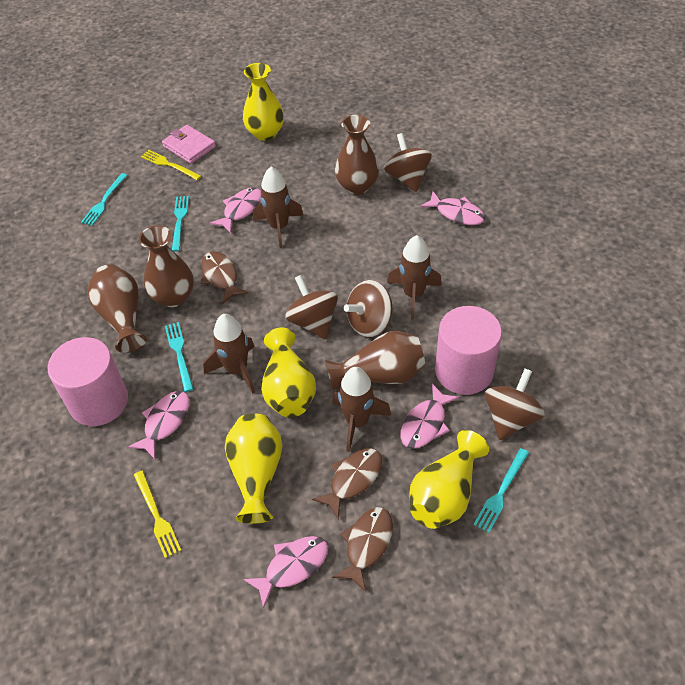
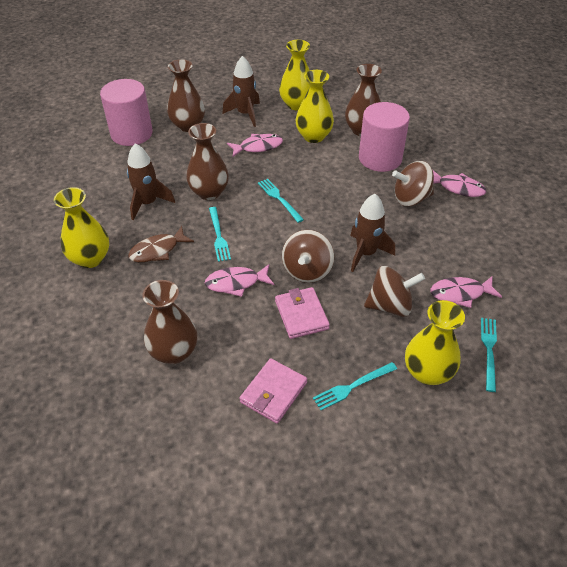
brown fish: [201,251,248,304] [312,448,382,519] [332,507,393,592] = 3 -> [128,226,194,262] = 1
brown rocket: [203,314,255,393] [253,167,303,248] [332,367,391,452] [387,235,442,319] = 4 -> [127,143,175,221] [222,56,260,127] [350,194,395,272] = 3
brown spinning top: [285,275,338,340] [344,280,393,337] [384,133,432,192] [485,368,545,440] = 4 -> [282,230,334,283] [364,266,425,317] [392,161,434,206] = 3
pink fish: [128,391,190,459] [210,187,261,233] [243,536,328,608] [400,384,460,449] [420,191,485,225] = 5 -> [204,264,274,297] [227,134,283,157] [430,276,502,308] [433,170,486,197] = 4
pink wallet: [162,125,216,164] = 1 -> [239,358,307,424] [275,287,330,339] = 2
yellow fork: [134,471,181,558] [141,150,201,180] = 2 -> none = 0

